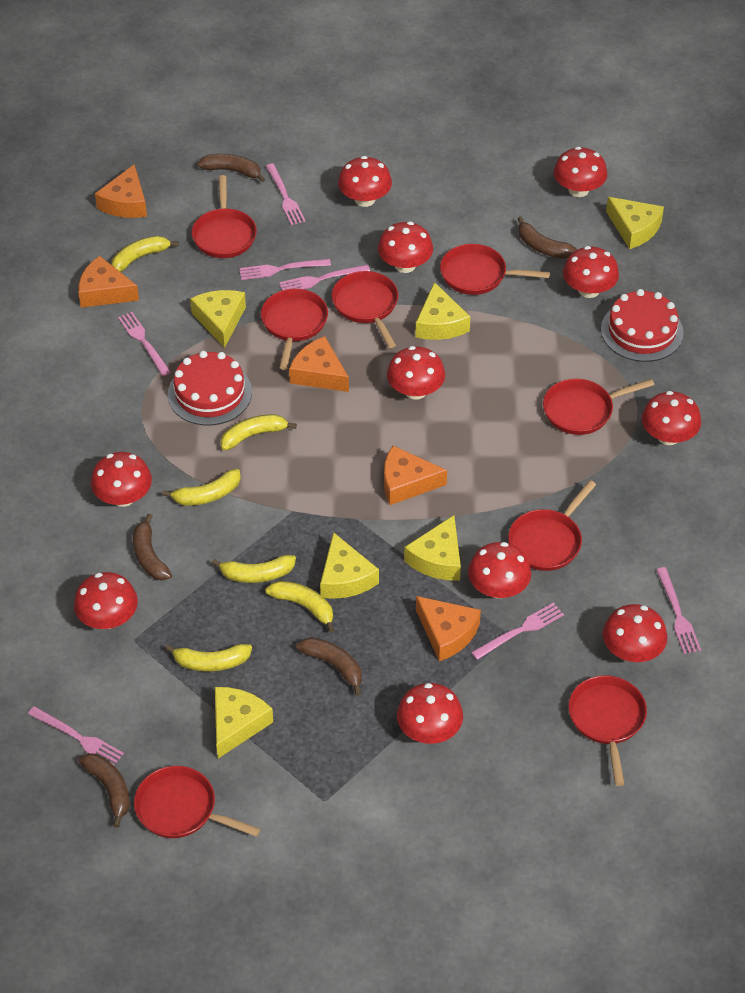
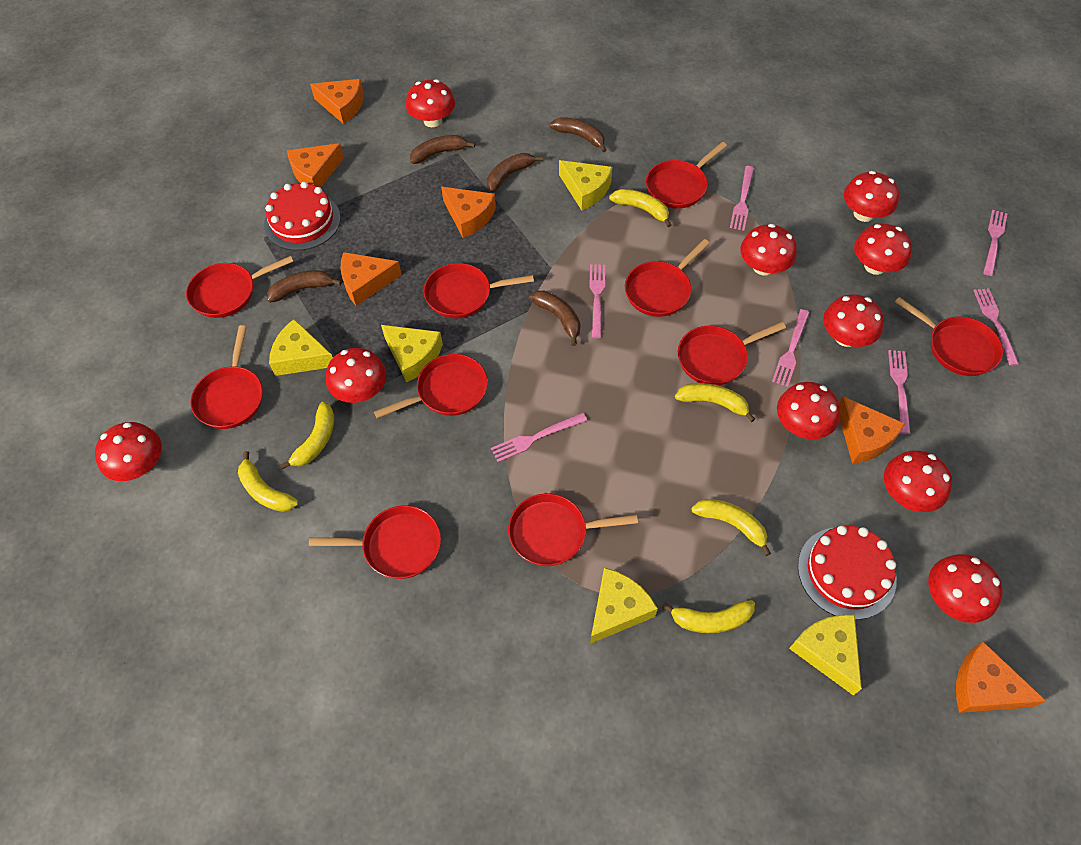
orange cheese: [78,256,139,308] [95,164,147,218] [289,336,349,392] [384,446,447,505] [416,596,481,661] = 5 -> [287,143,344,188] [310,79,364,124] [340,252,402,306] [441,187,496,238] [839,396,905,464] [956,642,1046,713] = 6
red mushroom: [74,572,138,629] [91,452,152,507] [338,156,392,207] [378,222,433,273] [387,346,445,400] [397,683,463,744] [468,542,531,598] [554,147,607,197] [563,246,619,298] [603,604,667,662] [642,391,701,445] = 11 -> [95,422,162,481] [326,348,386,403] [406,79,455,127] [740,224,797,275] [777,382,840,439] [823,294,884,347] [844,171,899,222] [854,224,912,275] [884,450,952,512] [928,554,1003,623] = 10
red pan: [134,766,260,838] [192,175,257,258] [261,289,328,370] [332,271,398,348] [440,244,550,295] [508,480,596,571] [543,379,655,435] [568,675,647,786] = 8 -> [186,256,294,318] [191,325,263,429] [309,505,441,579] [374,354,488,418] [424,263,534,318] [508,494,638,566] [625,239,710,317] [646,142,727,209] [678,322,786,385] [895,297,1003,376] = 10
yellow cheese: [190,290,246,348] [215,687,273,759] [320,532,379,599] [404,515,461,581] [415,282,470,340] [606,197,664,249] = 6 -> [269,319,333,376] [381,325,443,383] [559,160,612,210] [590,568,658,644] [789,615,862,695] = 5

